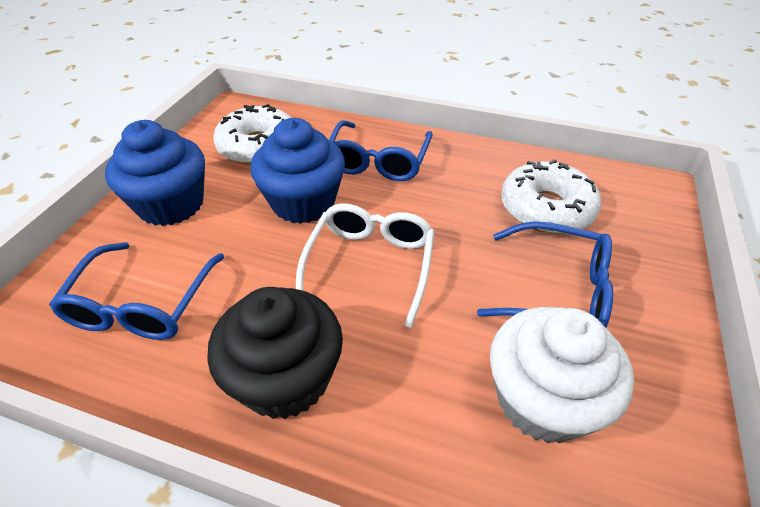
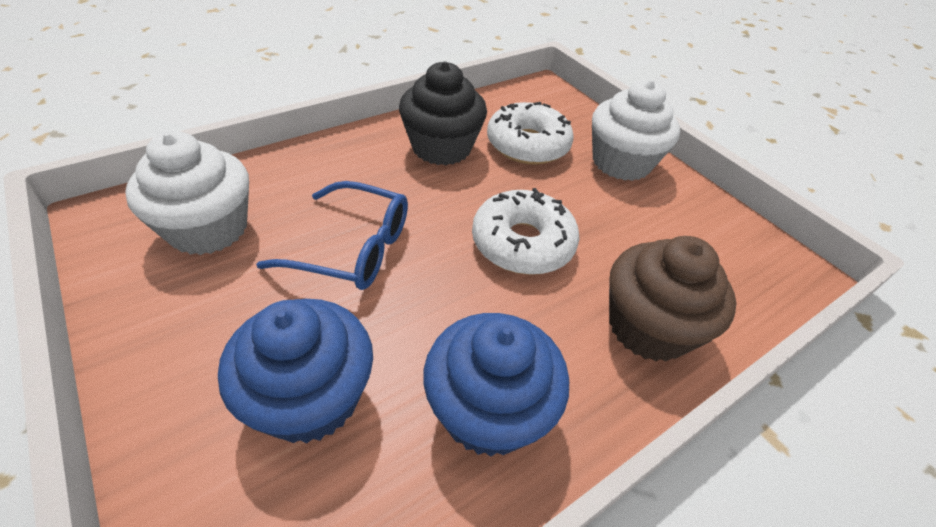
blue glasses: [49,242,224,340] [329,120,433,181] [477,221,613,328] = 3 -> [256,181,408,290] = 1
brown cupcake: none = 0 -> [609,236,736,361] = 1
white cupcake: [490,307,634,444] = 1 -> [125,131,249,255] [592,80,680,181] = 2
white glasses: [296,203,435,328] = 1 -> none = 0

